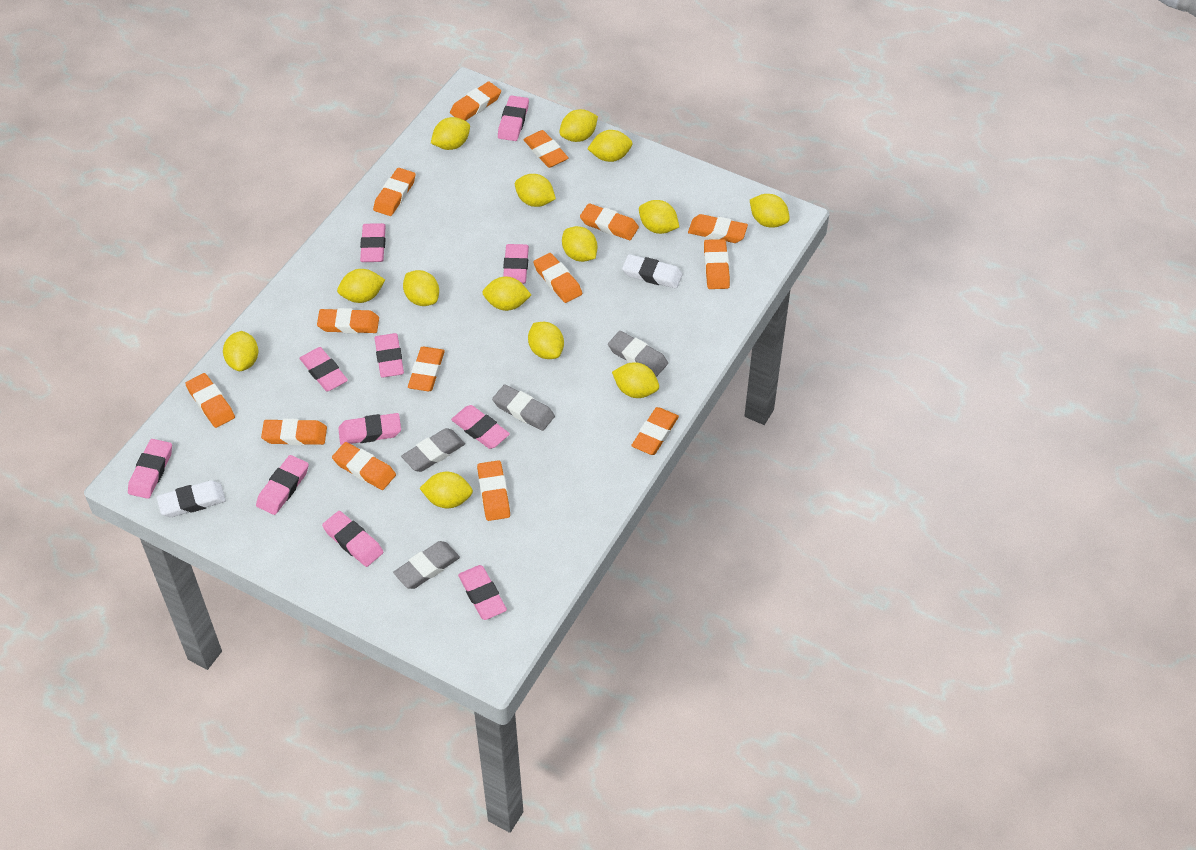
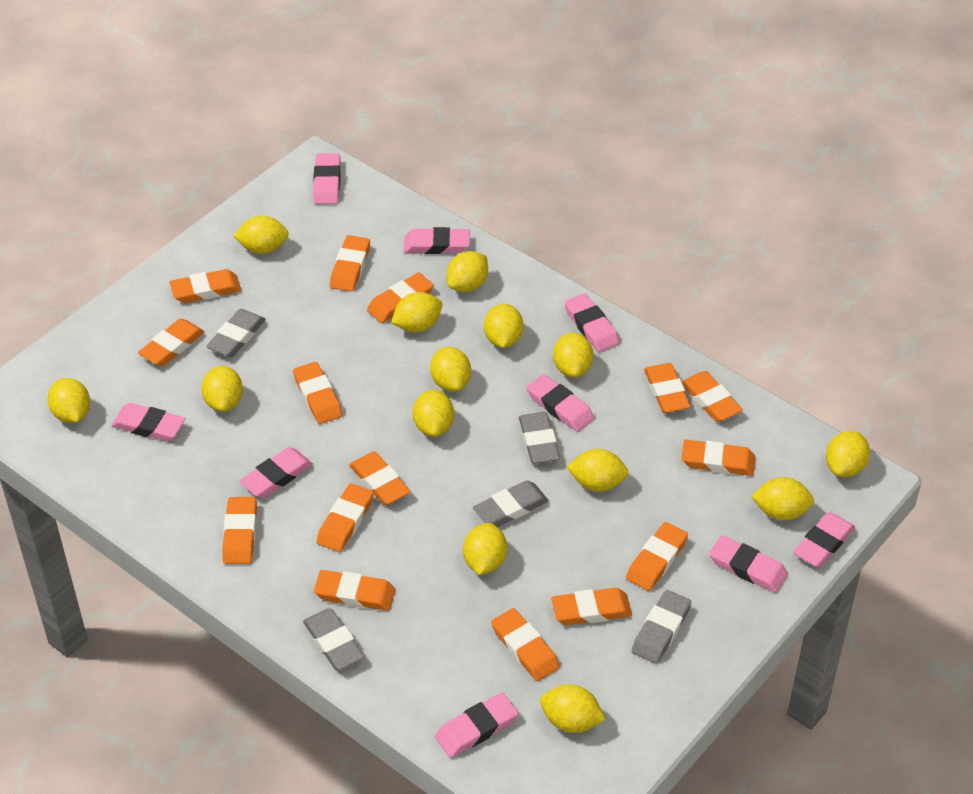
grey eraser: [393,541,460,589] [401,428,465,472] [492,384,555,431] [608,331,668,377] = 4 -> [206,309,266,357] [303,608,364,670] [473,480,549,527] [519,412,560,464] [632,590,691,664] = 5
orange eraser: [185,373,235,428] [261,419,327,445] [317,308,379,334] [332,442,396,490] [373,168,416,216] [408,347,445,391] [450,82,501,121] [477,460,510,521] [523,130,569,168] [533,253,582,303] [580,203,639,240] [631,407,679,455] [688,214,748,243] [704,239,730,289] = 14 -> [138,318,204,366] [170,269,241,303] [222,497,257,564] [293,362,343,424] [314,570,395,611] [316,483,374,552] [330,235,370,292] [349,451,411,505] [367,272,434,323] [491,608,560,681] [551,588,632,625] [626,522,688,591] [644,363,691,413] [681,440,755,476] [682,371,743,422] = 15
pink eraser: [128,439,172,499] [256,455,309,515] [299,347,348,392] [322,511,384,567] [338,413,401,445] [360,223,386,262] [374,333,404,377] [451,405,510,449] [458,565,507,620] [498,95,529,141] [503,244,529,284] = 11 -> [111,403,185,441] [239,447,313,498] [313,153,341,204] [404,227,470,254] [435,693,518,758] [527,374,594,432] [564,294,620,352] [709,535,788,593] [793,512,855,568] = 9
white eraser: [157,480,226,517] [622,254,683,289] = 2 -> none = 0

